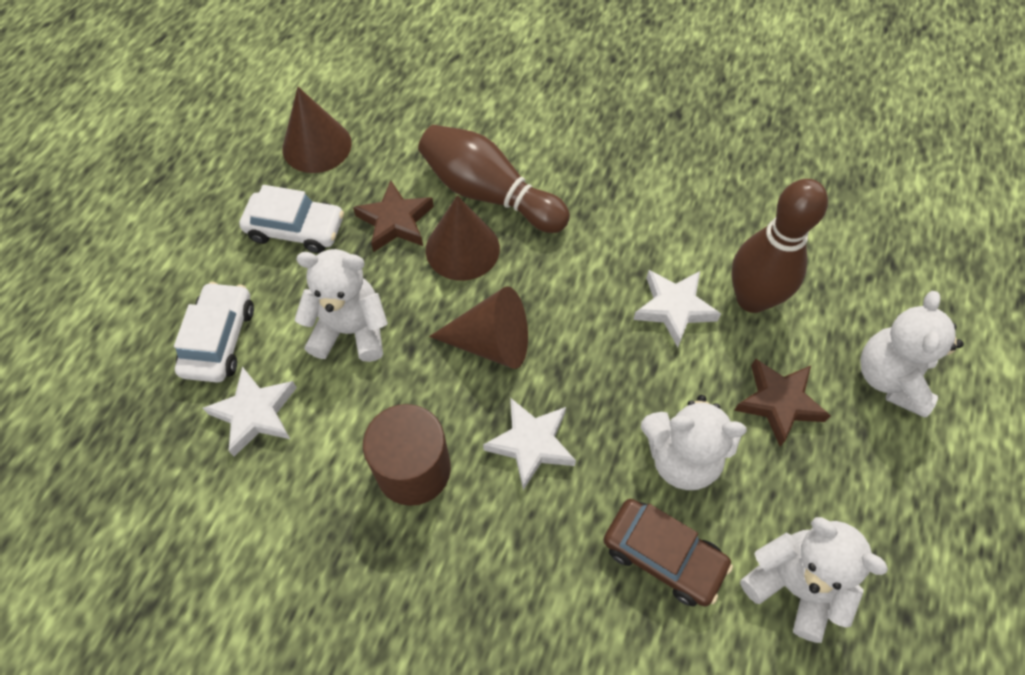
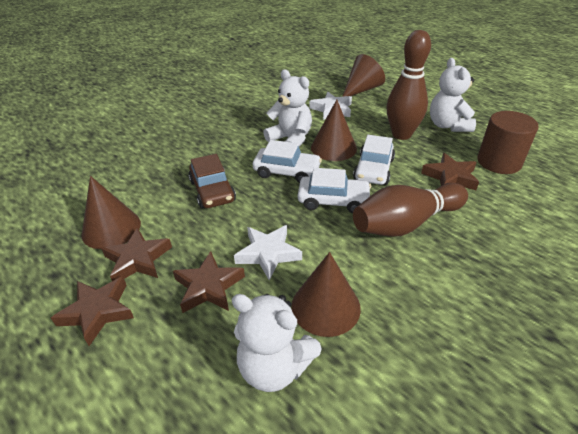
brown cone: [282,87,352,173] [426,195,500,281] [429,286,528,369] = 3 -> [81,176,141,249] [291,252,361,337] [311,100,357,161] [342,54,385,97] = 4
brown star: [353,180,434,252] [734,359,831,446] = 2 -> [51,277,134,346] [101,227,172,281] [173,251,245,313] [421,153,479,190] = 4
white car: [174,282,254,383] [239,185,344,253] = 2 -> [253,140,322,183] [298,168,371,213] [353,135,395,185] = 3
white star: [203,366,297,457] [483,398,576,490] [633,270,721,347] = 3 -> [234,225,302,281] [309,92,352,120] = 2
white teddy bear: [295,249,388,362] [641,395,747,490] [740,517,888,643] [860,291,964,418] = 4 -> [232,294,321,392] [263,69,312,147] [430,58,476,132] = 3

